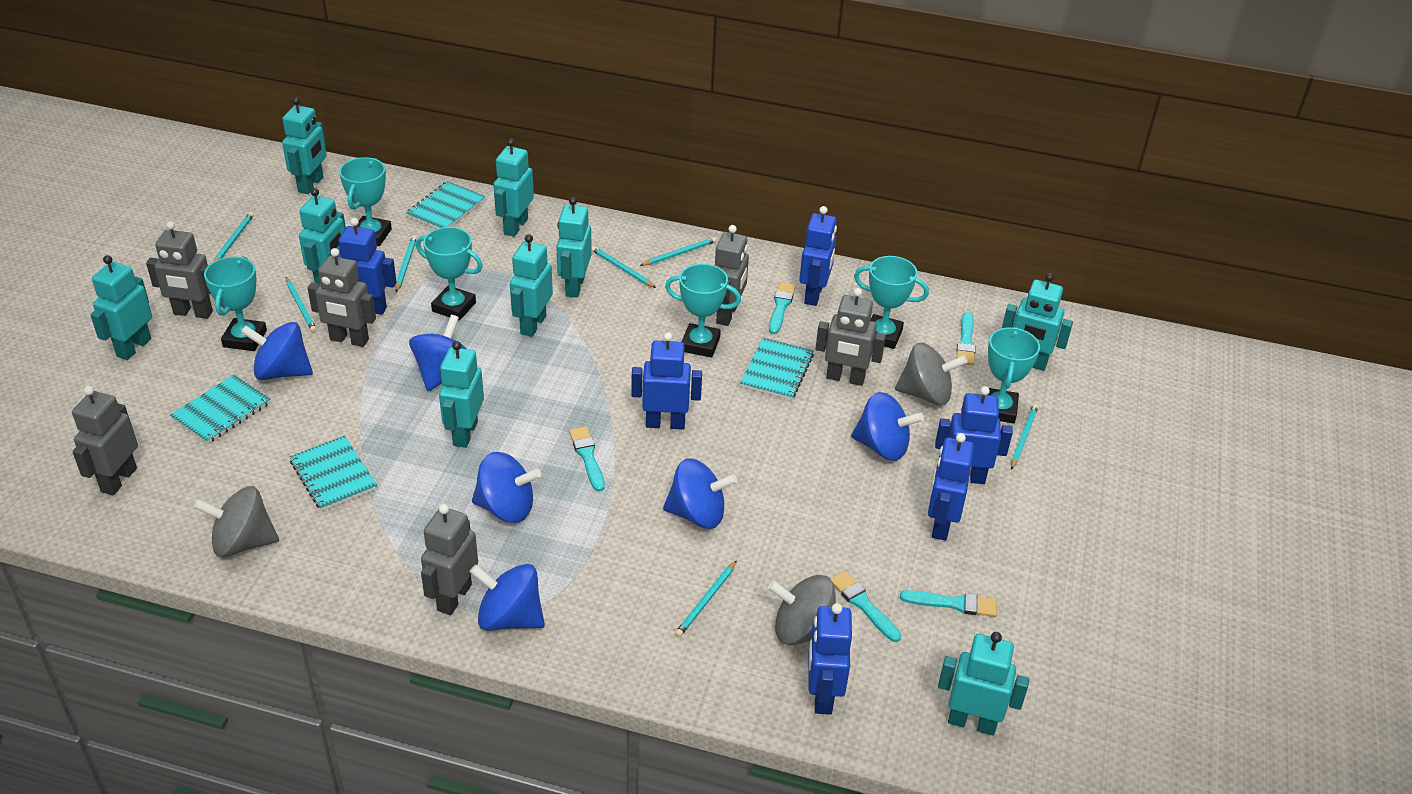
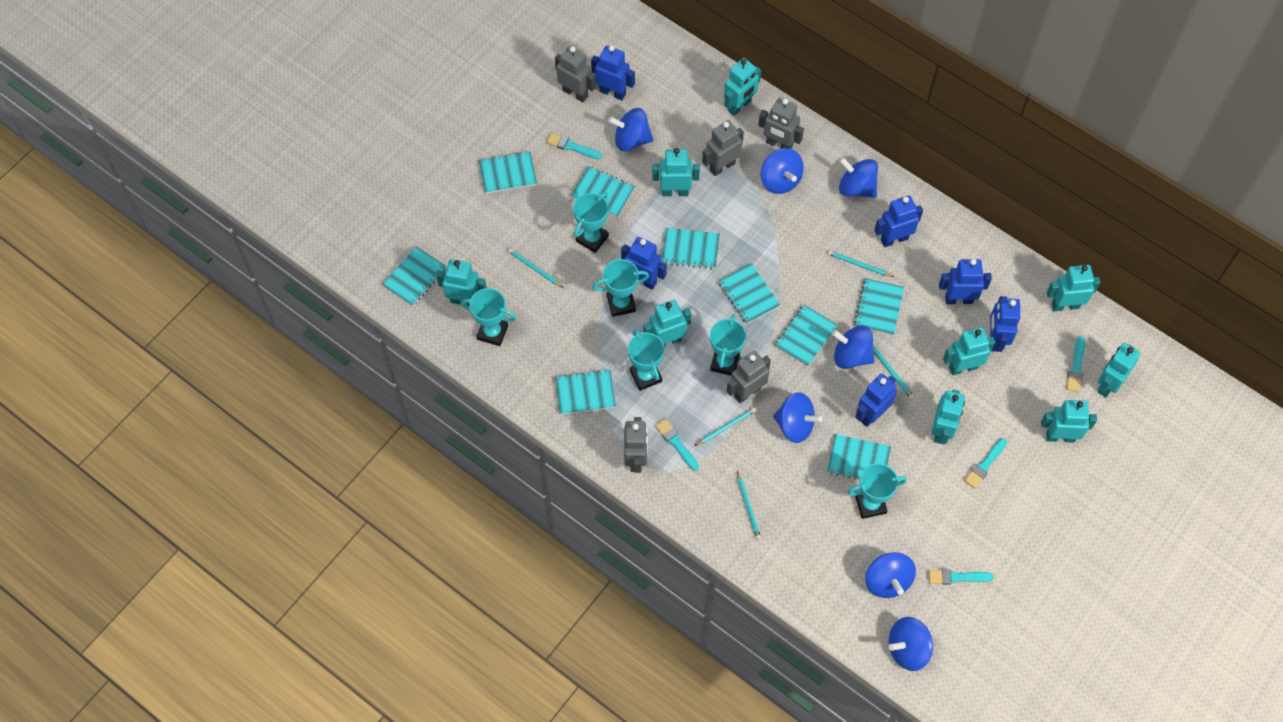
blue spinning top: [241,322,313,380] [409,315,466,391] [470,564,545,631] [472,452,541,523] [663,458,737,529] [851,392,924,461] = 6 -> [608,108,654,151] [761,148,804,194] [773,392,823,443] [832,325,875,369] [839,157,878,198] [865,552,916,598] [889,617,933,671] = 7
grey robot: [72,386,138,495] [146,221,213,319] [308,248,376,347] [421,504,478,615] [715,225,749,326] [815,288,886,386] = 6 -> [555,46,596,102] [624,417,648,473] [702,120,744,176] [727,351,771,403] [758,98,804,149] = 5
grey spinning top: [193,486,279,558] [768,575,836,645] [895,343,967,406] = 3 -> none = 0
turquoise notebook: [170,375,270,444] [290,436,377,511] [406,181,485,229] [740,338,814,400] = 4 -> [382,246,447,306] [479,151,537,194] [555,369,616,415] [571,166,635,217] [662,228,720,269] [718,264,780,324] [775,305,837,367] [827,434,891,480] [854,278,904,335] = 9
turquoise pencil: [213,212,254,262] [286,277,317,332] [395,235,417,292] [592,246,656,288] [640,237,717,266] [675,560,737,637] [1011,404,1038,470] = 7 -> [508,249,564,288] [695,408,756,446] [737,471,761,539] [828,251,894,277] [873,346,914,399] = 5

